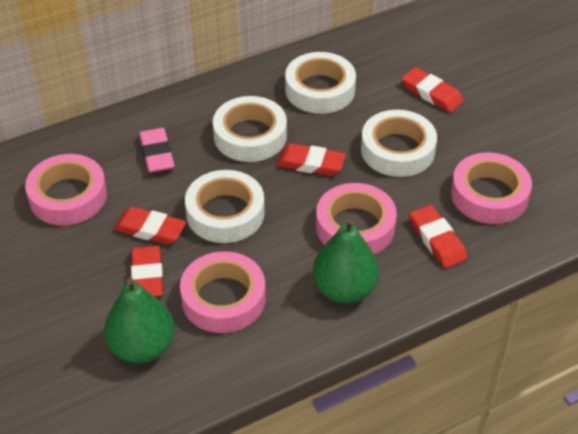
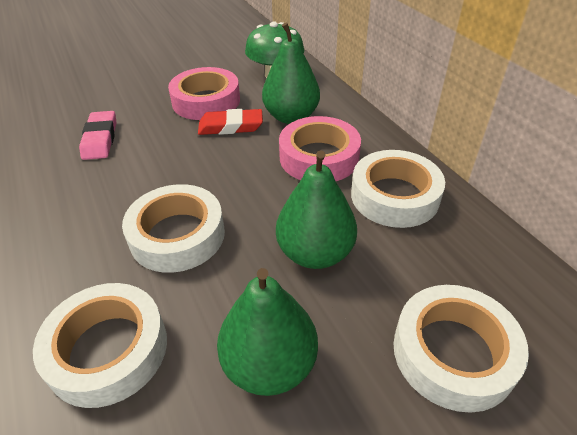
green mushroom: none = 0 -> [245,21,304,78] = 1
green pear: [104,278,175,363] [312,219,379,304] = 2 -> [217,268,318,396] [262,22,320,124] [276,150,357,269] = 3
pink tape: [25,154,107,225] [180,251,266,333] [316,183,397,254] [451,152,532,224] = 4 -> [168,67,240,120] [279,116,361,181] = 2
red eraser: [114,207,186,245] [131,245,163,297] [276,143,346,176] [402,67,464,113] [410,205,467,268] = 5 -> [198,109,263,135] = 1

